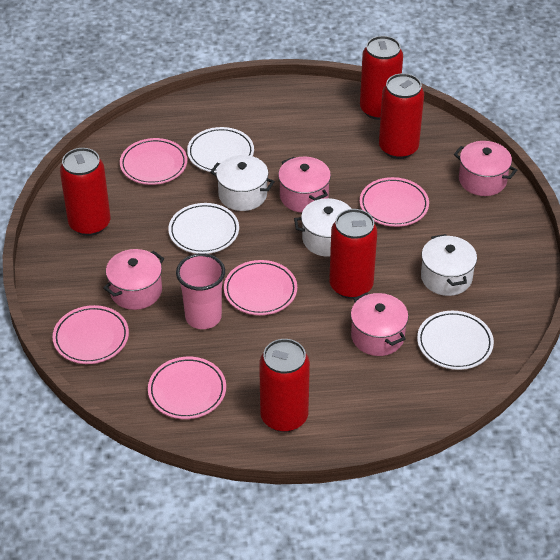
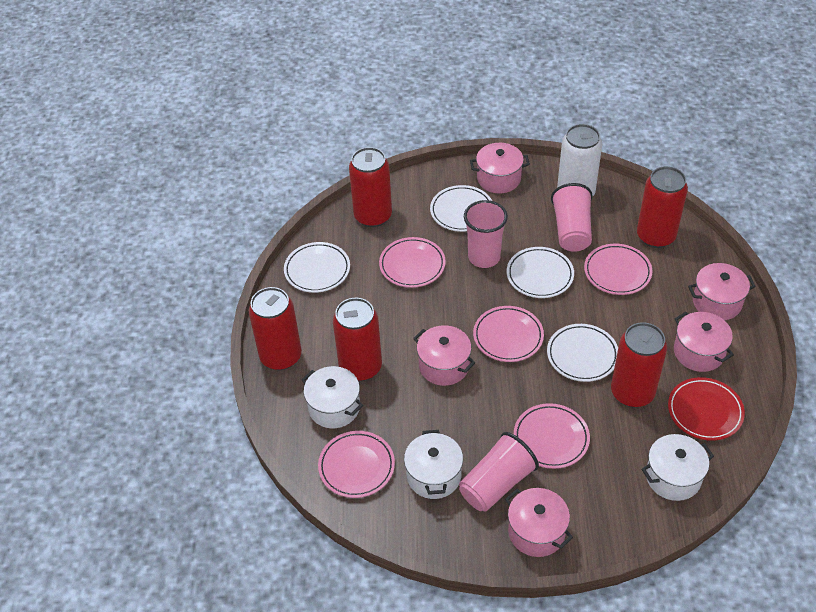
pink cup: [176,253,225,329] = 1 -> [459,432,539,512] [464,200,508,268] [551,183,593,252] = 3
pink pot: [103,249,164,310] [278,157,331,213] [351,292,408,356] [454,141,517,196] = 4 -> [413,325,476,386] [470,143,530,193] [505,488,573,557] [674,312,734,372] [688,263,756,320] = 5
red plate: none = 0 -> [668,377,745,441] = 1
white can: none = 0 -> [557,124,602,197] = 1
white plate: [168,203,239,254] [187,127,254,173] [417,311,494,370] = 3 -> [284,242,350,293] [430,185,492,232] [507,247,574,298] [547,324,618,382] = 4

